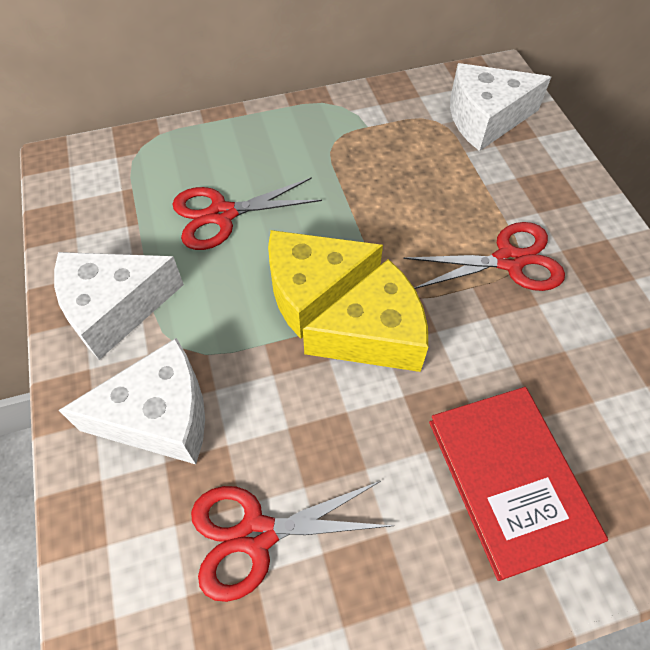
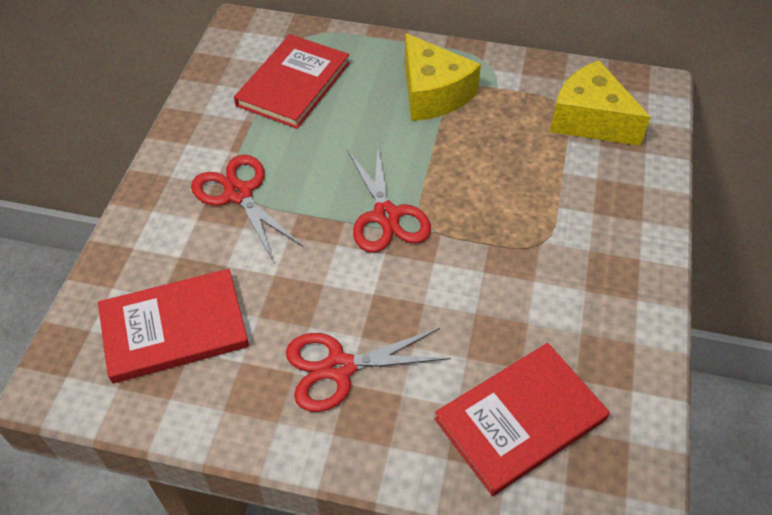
red book: [429,387,608,581] = 1 -> [98,269,249,383] [234,34,350,129] [434,343,610,496] = 3
white cheese: [54,252,184,360] [59,338,205,464] [450,63,551,151] = 3 -> none = 0

